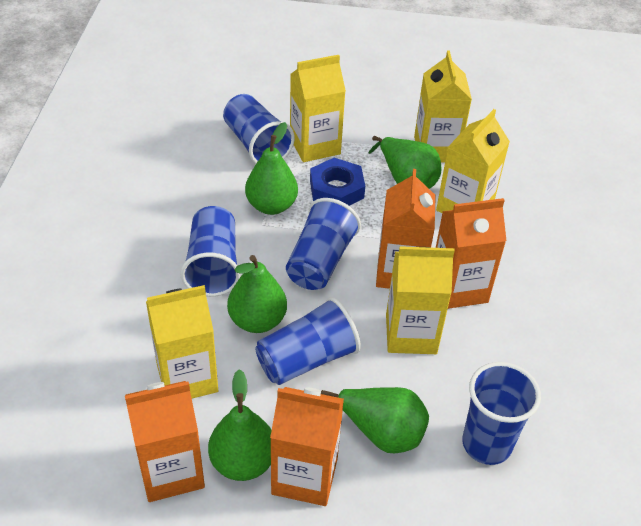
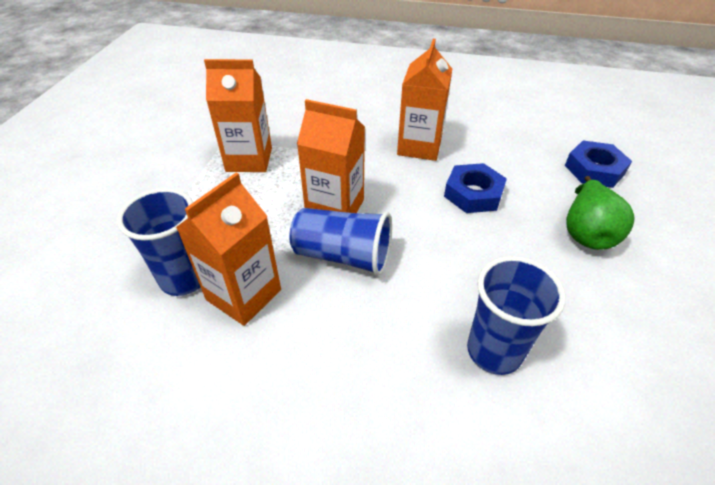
blue cup: [180,206,240,297] [223,94,295,164] [255,297,361,385] [286,198,361,290] [462,362,541,465] = 5 -> [117,188,200,296] [289,208,392,276] [467,256,566,375] = 3
blue nut: [310,158,365,206] = 1 -> [444,163,507,213] [565,140,632,188] = 2
green pear: [208,369,272,481] [227,255,287,333] [245,122,298,215] [321,387,429,453] [369,136,442,189] = 5 -> [566,176,635,250] = 1
yellow carton: [146,285,218,399] [290,55,346,162] [386,246,455,354] [414,51,472,163] [436,109,510,213] = 5 -> none = 0

